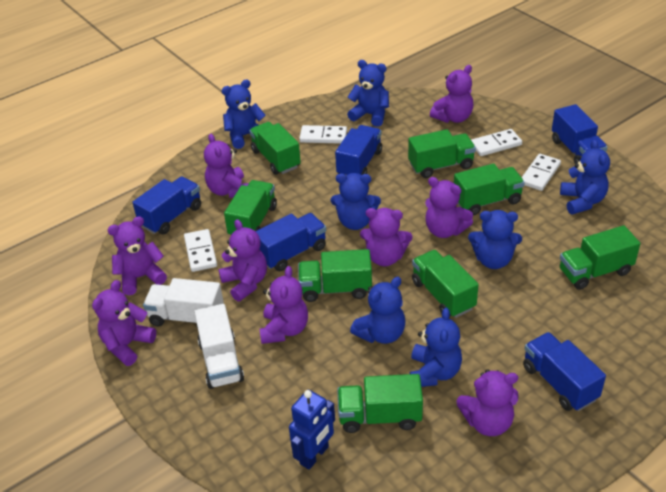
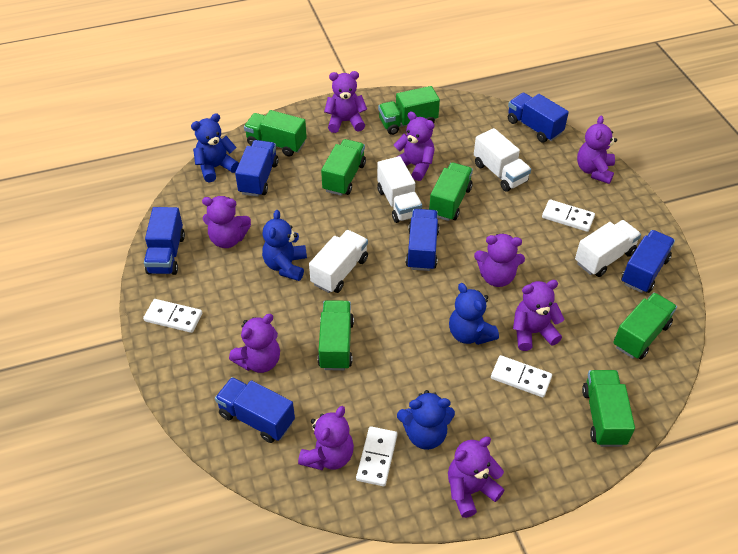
blue robot: [289,390,335,470] = 1 -> none = 0
blue teddy bear: [221,79,266,149] [331,173,381,230] [347,60,389,127] [350,277,405,344] [409,307,462,387] [468,210,522,269] [560,139,610,214] = 7 -> [191,113,239,183] [262,210,307,281] [397,390,455,450] [449,283,499,345] = 4
blue truck: [132,176,201,235] [255,213,326,271] [335,125,382,175] [523,332,606,411] [552,104,608,164] = 5 -> [144,207,185,275] [215,377,295,443] [235,140,279,197] [406,209,439,271] [508,92,569,142] [621,230,675,293] = 6
green truck: [224,180,277,235] [249,122,301,175] [298,249,372,302] [337,374,423,433] [408,129,476,178] [412,250,479,318] [454,164,525,215] [560,225,640,290] = 8 -> [244,110,307,157] [318,300,354,371] [321,139,366,196] [378,86,440,135] [429,162,473,221] [582,370,635,447] [613,293,677,359] = 7
white truck: [143,278,224,328] [194,304,244,389] = 2 -> [309,230,368,293] [377,156,422,223] [474,128,531,192] [575,220,641,277] = 4

